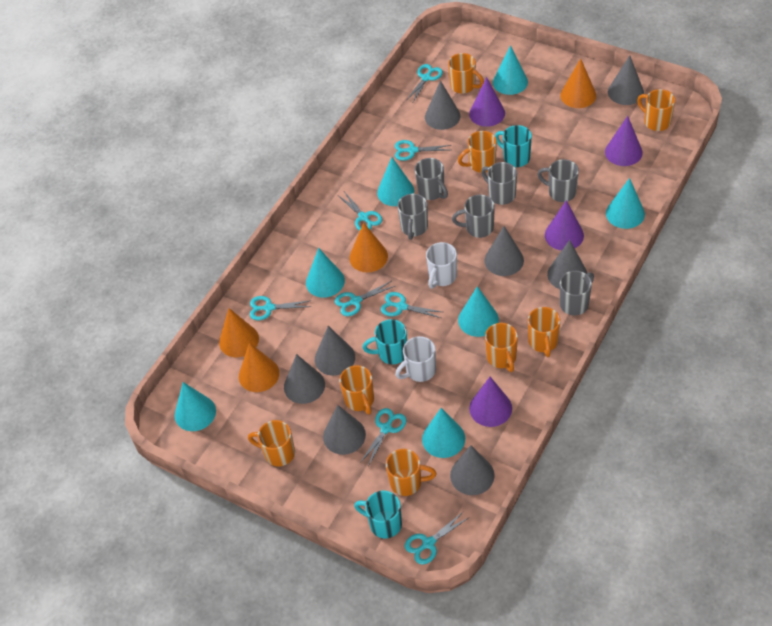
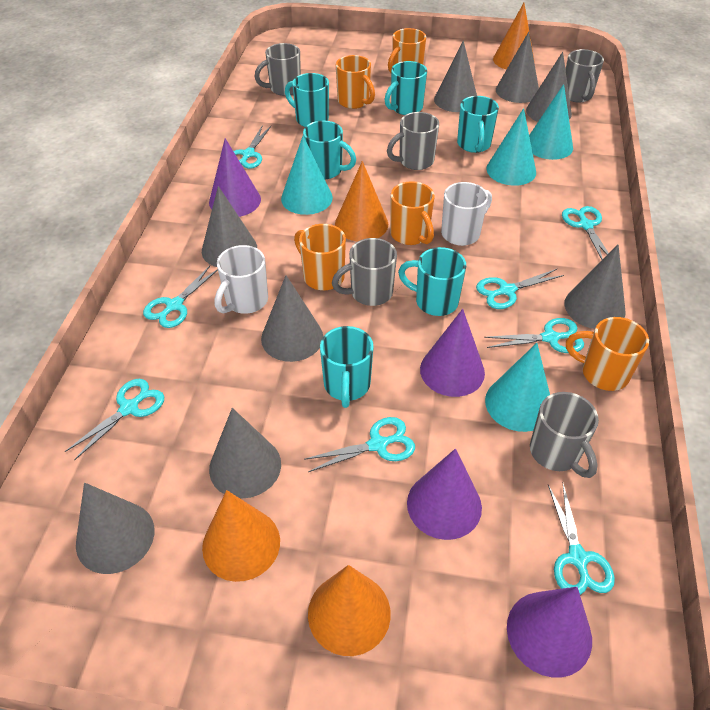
grey mug: [397,194,428,240] [415,158,448,200] [452,195,495,238] [481,162,517,205] [537,159,579,202] [560,271,594,316] = 6 -> [255,43,301,96] [332,238,397,306] [387,112,439,170] [530,392,599,478] [565,49,604,103] = 5
orange mug: [248,420,295,467] [339,365,374,415] [386,449,436,496] [448,53,484,93] [458,131,497,173] [485,323,518,372] [528,307,561,357] [637,89,675,131] = 8 -> [294,224,346,290] [336,55,375,109] [388,28,426,73] [390,181,434,245] [566,317,649,391] = 5
turquoise cone: [175,382,216,431] [306,248,345,298] [377,157,414,206] [422,408,465,458] [458,286,499,337] [493,45,528,95] [606,178,645,229] = 7 -> [281,136,333,215] [485,343,550,432] [486,108,536,186] [529,84,573,160] = 4
turquoise mug: [354,491,402,538] [362,319,407,364] [495,125,532,167] = 3 -> [285,73,329,127] [303,121,356,179] [320,326,374,408] [384,61,427,115] [398,247,466,316] [457,96,499,153] = 6

